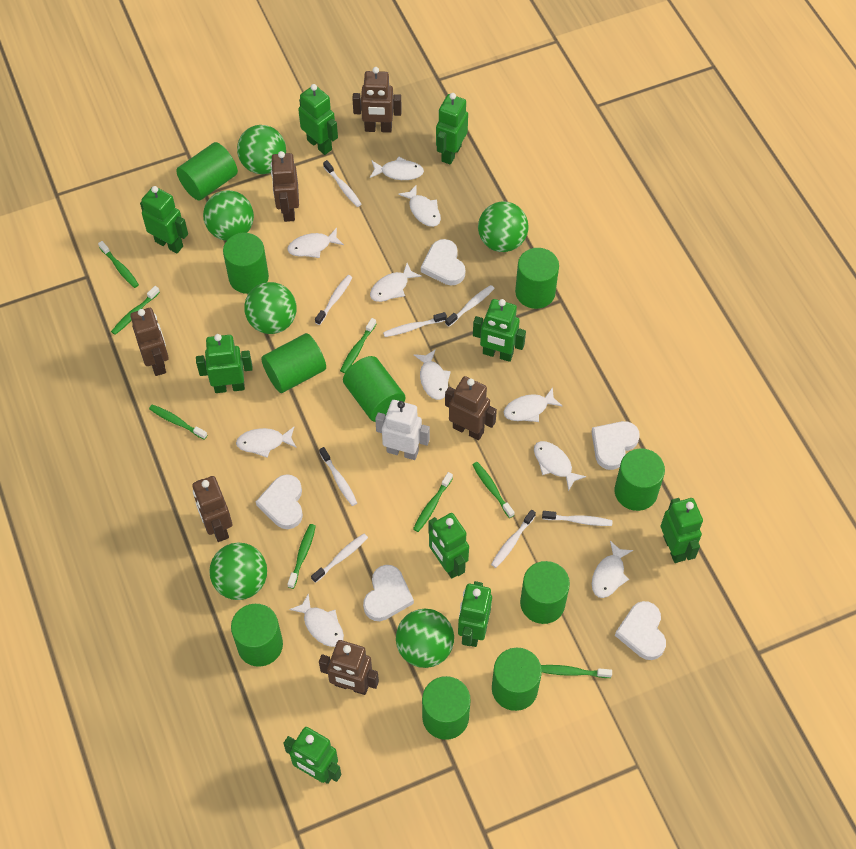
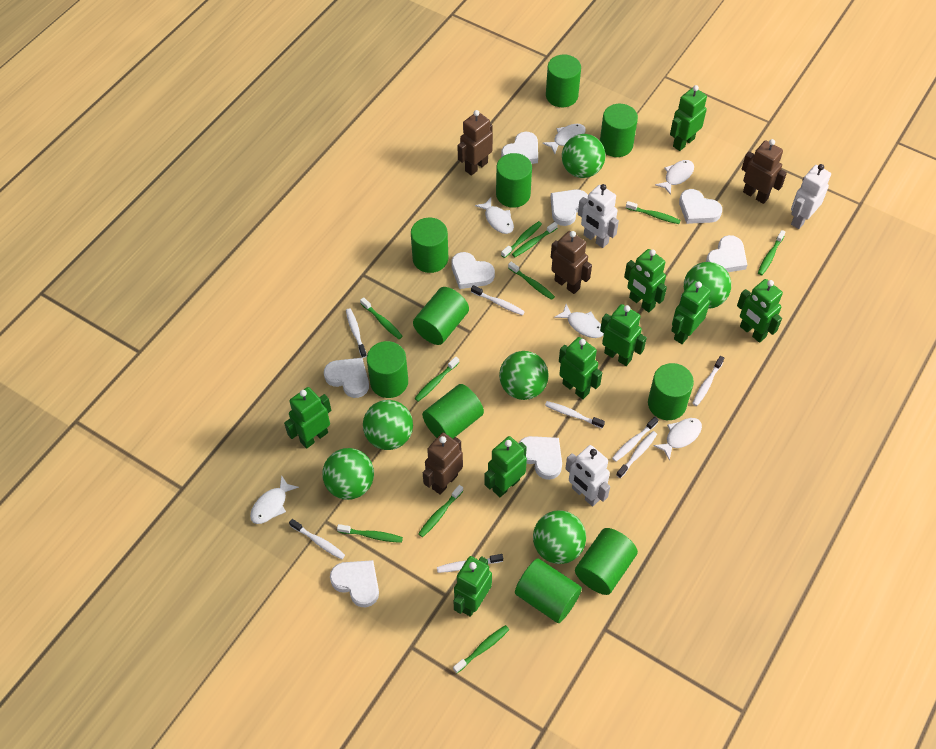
brown robot: [130,308,169,376] [192,476,232,542] [271,151,299,222] [319,640,379,695] [352,67,402,133] [445,376,497,440] = 6 -> [423,433,463,495] [457,110,493,176] [551,231,592,294] [742,139,787,204] = 4
green toothbrush: [98,241,139,288] [111,286,160,335] [149,404,207,440] [287,524,316,589] [340,318,376,373] [413,472,453,532] [473,462,515,518] [541,665,612,678] = 8 -> [337,524,403,543] [360,297,403,339] [414,356,459,402] [418,485,463,537] [453,625,509,673] [501,221,542,258] [508,262,555,300] [512,222,558,257] [626,201,681,224] [758,230,786,275] = 10
white fish: [236,427,296,458] [288,228,344,258] [289,593,344,647] [370,156,424,180] [370,263,422,302] [398,184,441,227] [413,349,451,400] [504,387,562,422] [534,441,586,491] [592,541,633,598] = 10 -> [250,475,299,524] [475,198,514,234] [543,124,586,154] [554,304,604,338] [653,418,702,461] [655,160,694,195] = 6
white heart: [256,474,303,529] [363,565,414,621] [421,239,465,285] [592,421,640,470] [615,601,666,660] = 5 -> [324,358,369,398] [330,560,379,607] [451,252,495,289] [501,132,538,164] [518,436,562,480] [550,189,588,226] [679,189,722,224] [706,235,747,272] = 8
white robot: [375,400,430,460] = 1 -> [565,445,610,506] [578,184,619,248] [791,164,831,229] = 3

